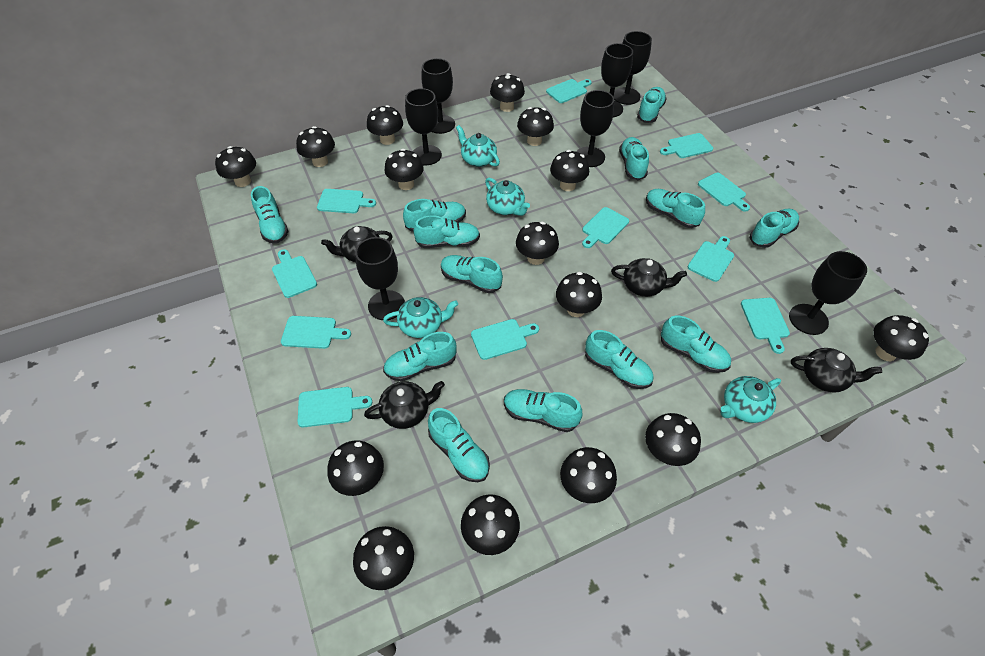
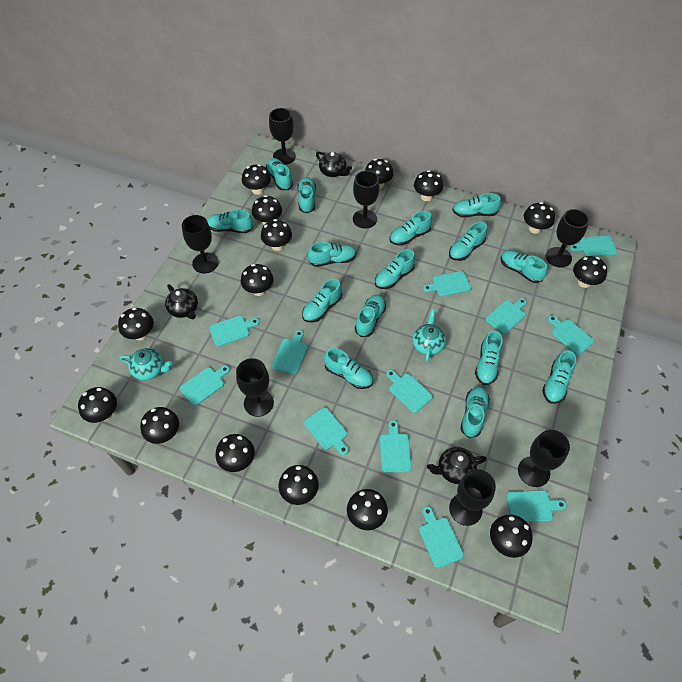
black teapot: [321,226,393,262] [364,381,445,429] [611,258,687,297] [791,348,882,393] = 4 -> [165,284,198,319] [316,152,352,177] [427,447,487,484] = 3
turquoise cutting board: [272,249,317,298] [281,316,351,349] [298,387,372,427] [317,189,376,213] [471,319,539,360] [546,79,591,103] [582,207,629,248] [660,133,713,158] [688,236,734,282] [698,173,750,212] [741,298,790,354] = 11 -> [180,365,230,406] [209,316,259,346] [272,330,308,375] [304,407,348,455] [380,420,412,473] [386,370,433,413] [419,506,464,568] [423,271,471,296] [486,298,527,334] [506,490,566,522] [548,315,594,355] [570,236,617,256] = 12
turquoise shoe: [251,186,289,243] [383,332,457,381] [403,199,466,232] [413,215,480,248] [428,408,490,482] [441,255,503,293] [504,389,582,432] [585,330,654,389] [619,137,649,180] [637,87,667,123] [646,189,705,228] [661,315,731,373] [750,209,799,248] = 13 -> [207,209,253,233] [266,158,293,190] [297,177,316,213] [302,279,342,322] [308,242,357,267] [324,348,373,389] [355,295,386,337] [375,249,415,289] [390,211,432,246] [449,222,487,261] [452,193,501,217] [460,386,490,438] [475,331,503,385] [500,250,547,283] [542,350,576,404] = 15
turquoise teapot: [383,297,458,338] [456,125,500,167] [485,178,530,216] [720,376,781,423] = 4 -> [120,348,173,380] [412,309,446,362] = 2

